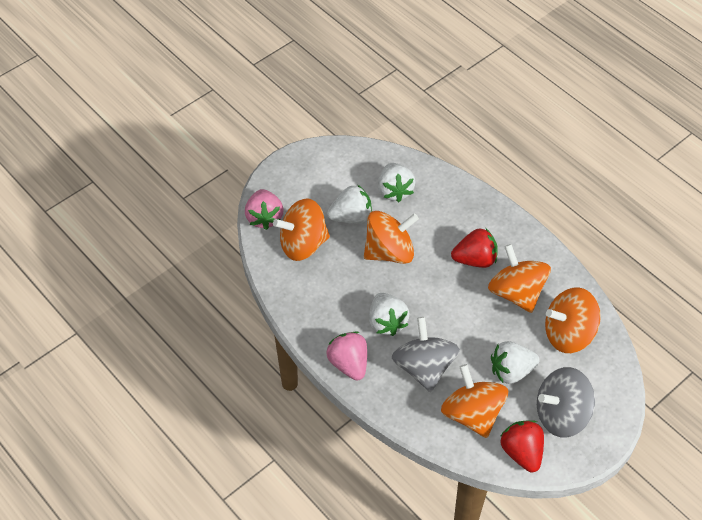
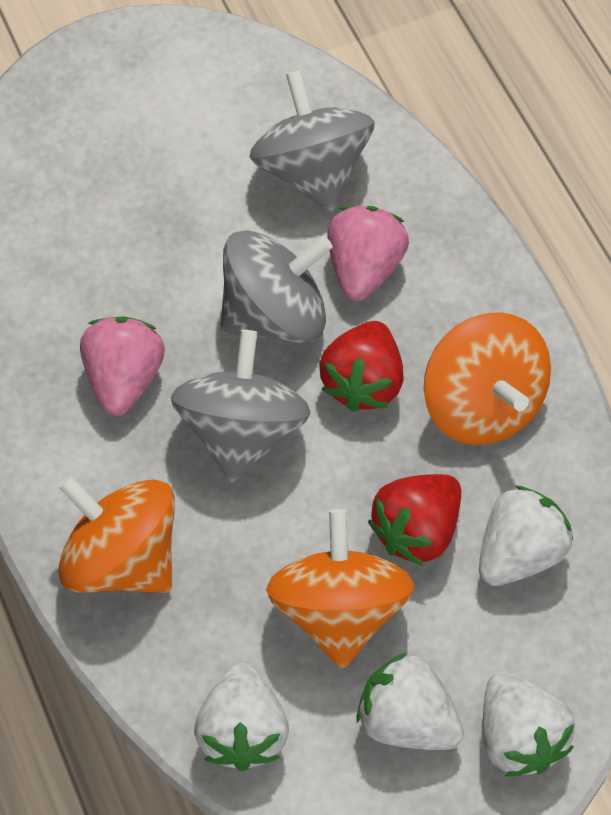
grey spinning top: [392,317,460,392] [537,367,595,438] = 2 -> [171,330,310,483] [220,230,333,343] [250,70,375,212] = 3
orange spinning top: [273,198,330,261] [364,211,419,264] [441,364,508,438] [488,244,551,313] [545,287,601,353] = 5 -> [58,475,175,593] [266,509,414,669] [424,312,551,445] = 3

